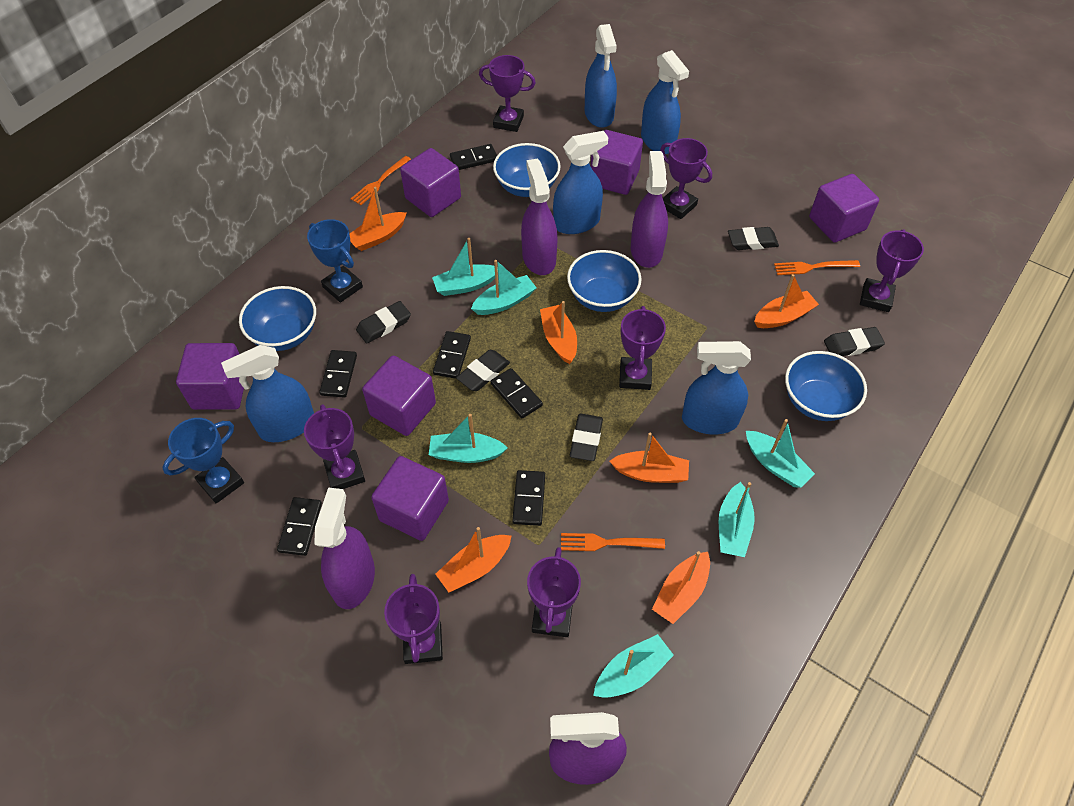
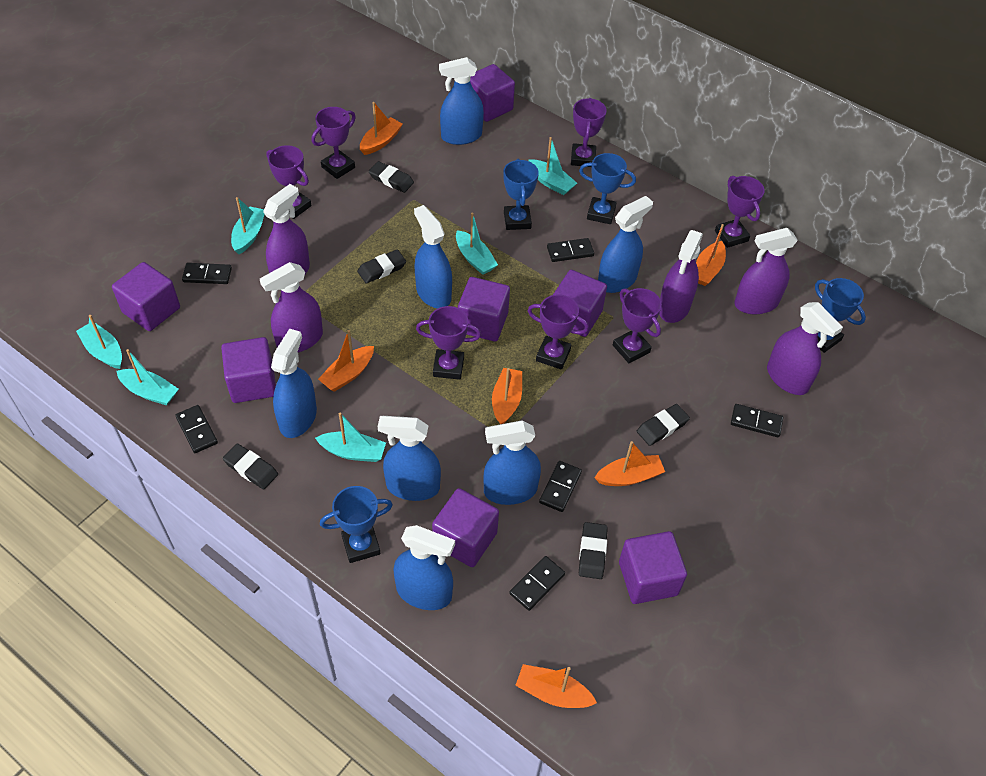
blue bowl: [239,286,316,351] [493,143,561,197] [567,250,642,312] [785,351,867,421] = 4 -> none = 0
blue spray bottle: [221,345,314,442] [553,131,608,234] [585,24,617,128] [641,50,689,154] [682,341,751,434] = 5 -> [271,329,317,438] [378,416,441,501] [393,525,455,610] [414,205,452,309] [439,57,484,145] [484,420,541,505] [598,196,653,293] = 7
blue trophy: [162,418,244,503] [307,219,363,303] = 2 -> [320,486,393,563] [503,159,539,230] [579,153,636,224] [815,278,866,353] = 4
orange fork: [351,156,411,205] [561,533,665,551] [774,260,860,275] = 3 -> none = 0
purple cube: [176,343,244,410] [362,356,436,436] [371,456,449,541] [400,148,461,217] [591,130,643,195] [809,174,879,243] = 6 -> [112,262,180,331] [221,337,276,403] [432,488,499,567] [458,277,510,342] [470,64,515,122] [553,270,607,337] [619,531,687,604] = 7
purple spray bottle: [314,488,375,609] [521,158,557,275] [549,712,627,785] [631,151,668,268] = 4 -> [260,262,323,352] [263,184,310,276] [659,230,703,323] [734,228,798,314] [767,302,843,395] = 5

